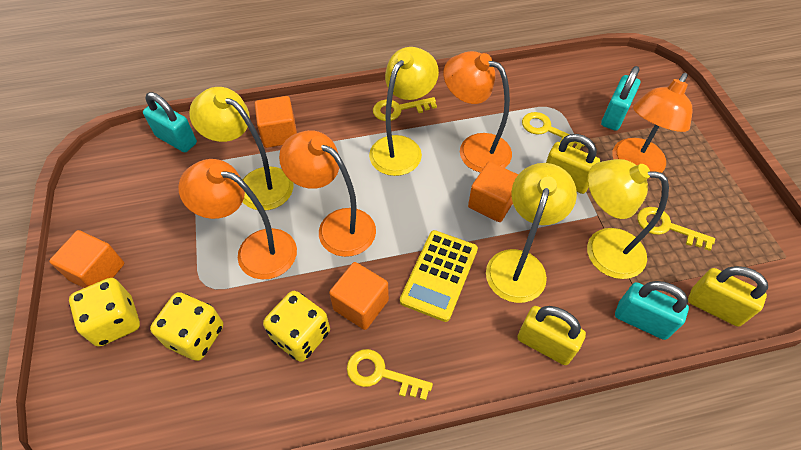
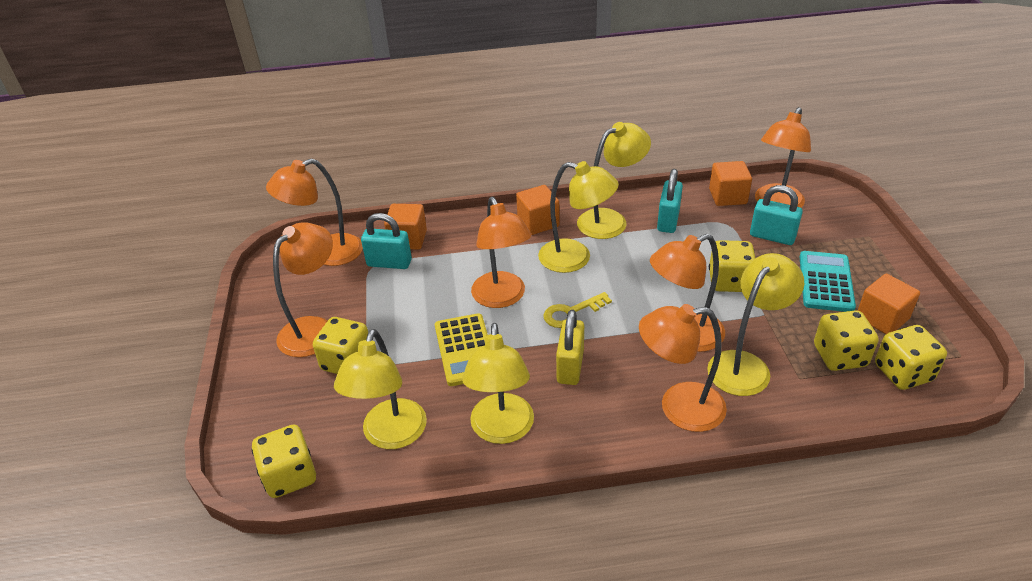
orange lamp: [178,159,297,280] [279,130,376,257] [444,51,512,173] [613,73,692,179] = 4 -> [266,158,363,266] [273,223,333,357] [471,197,531,308] [639,304,727,432] [650,234,725,352] [755,107,811,208] = 6
turquoise calculator: none = 0 -> [800,251,856,312] = 1
yellow dice: [69,278,140,347] [150,292,223,361] [263,291,330,362] = 3 -> [252,425,316,498] [313,317,368,374] [709,240,755,292] [814,310,879,371] [875,325,947,390] = 5
yellow key: [347,349,433,400] [373,97,437,121] [522,112,585,150] [637,207,715,251] = 4 -> [543,292,612,328] = 1
yellow lamp: [189,87,293,210] [369,47,439,176] [486,163,577,303] [587,159,669,279] = 4 -> [334,329,427,449] [462,323,534,444] [538,161,619,273] [577,122,651,239] [707,253,804,396] = 5
yellow padlock: [517,306,586,365] [546,134,600,194] [688,266,768,327] = 3 -> [556,310,584,385] = 1

